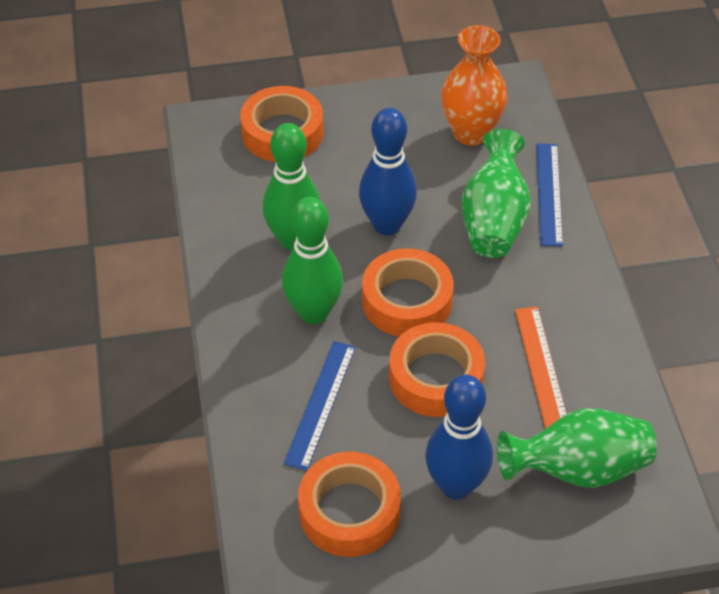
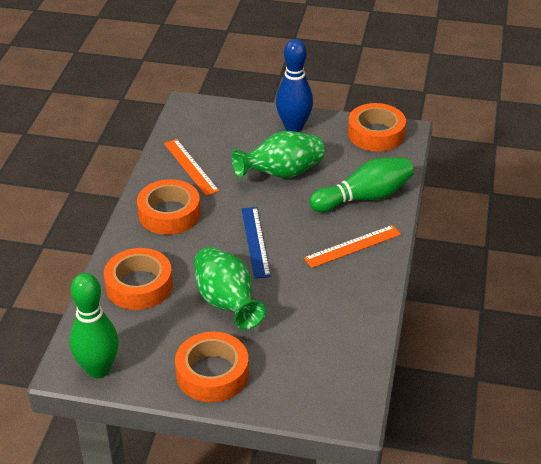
blue bowling pin: [359,108,417,235] [425,375,493,499] = 2 -> [276,39,313,132] = 1
blue ruler: [283,341,356,471] [536,143,563,246] = 2 -> [242,207,271,279] = 1
orange ruler: [515,307,567,429] = 1 -> [164,139,219,196] [304,225,401,268] = 2
orange vase: [441,25,507,146] = 1 -> none = 0

